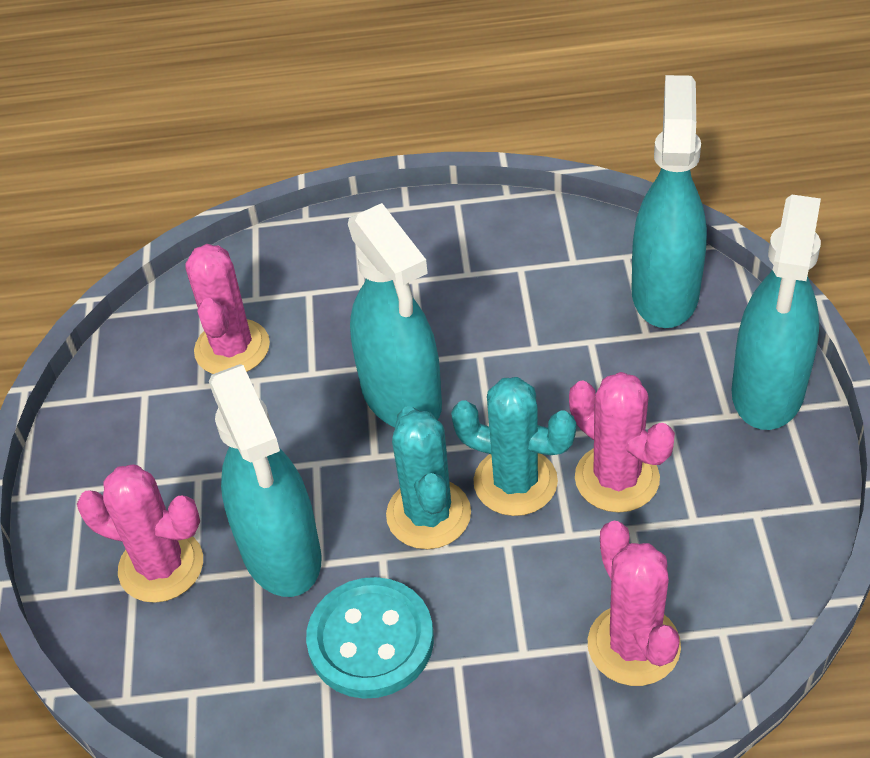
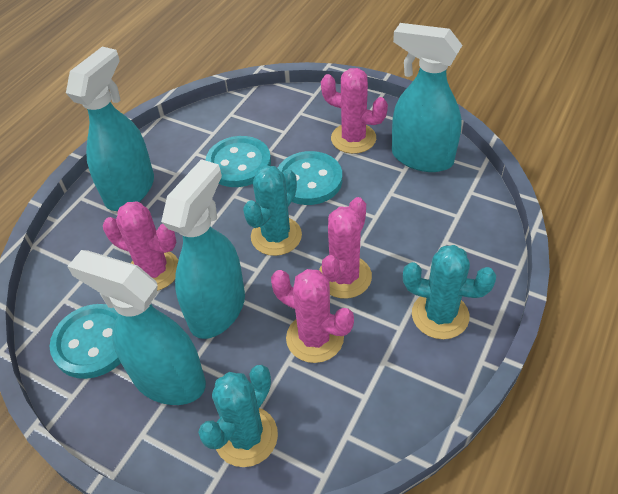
turquoise button: [306,577,434,699] = 1 -> [50,304,121,379] [205,136,271,187] [278,151,342,205] = 3
turquoise cactus: [386,406,471,549] [451,377,576,516] = 2 -> [198,365,278,467] [243,166,302,256] [403,245,496,339] = 3

